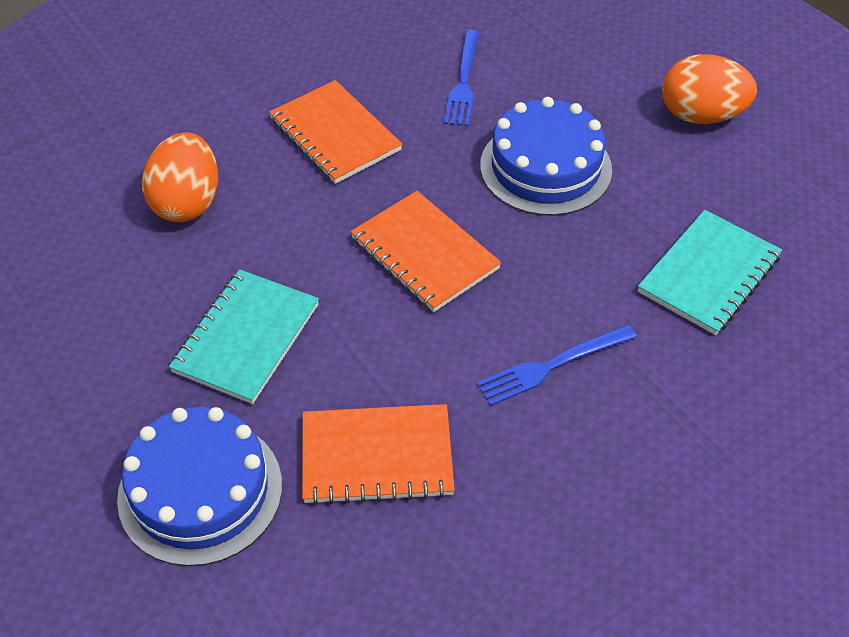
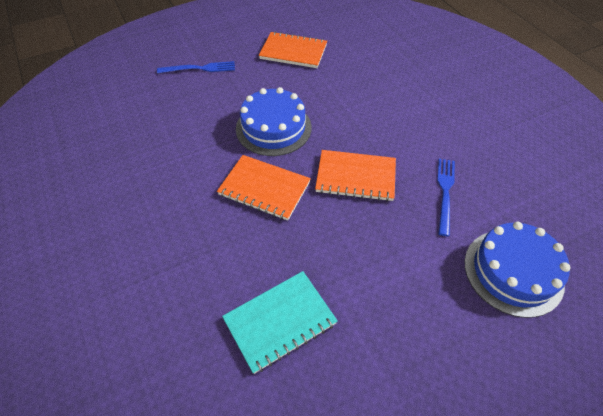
orange egg: [142,132,218,222] [662,54,757,124] = 2 -> none = 0
turquoise notebook: [169,269,319,404] [638,210,782,335] = 2 -> [222,271,338,374] = 1

